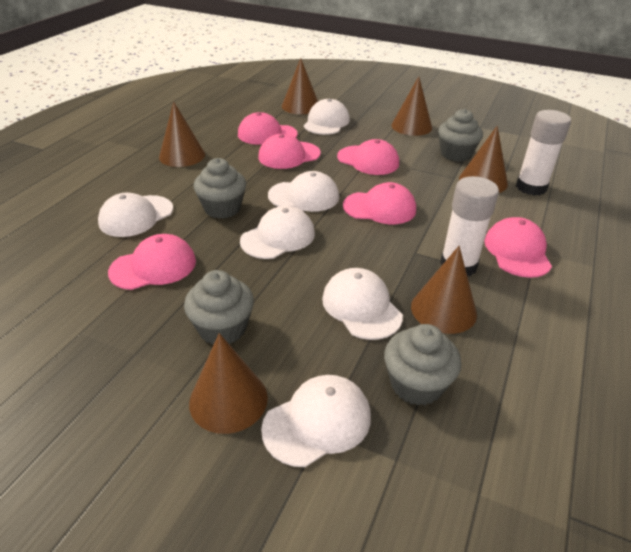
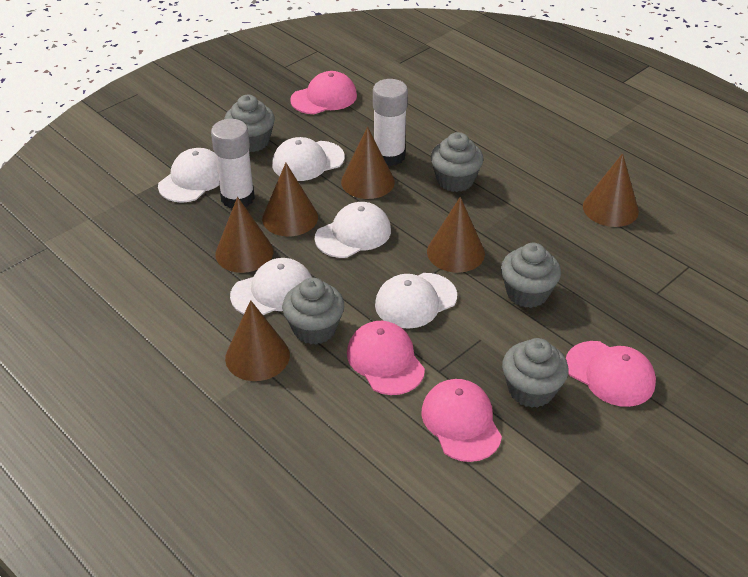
grey cupcake: [184,270,254,345] [194,158,246,219] [384,324,461,406] [438,109,483,162] = 4 -> [224,95,275,152] [282,278,344,344] [431,132,483,192] [501,243,561,308] [502,338,569,408] = 5
pink cap: [108,234,196,290] [238,112,298,145] [258,134,321,169] [337,139,399,175] [343,182,416,224] [484,217,552,278] = 6 -> [290,71,357,114] [347,321,425,395] [421,379,502,462] [566,341,656,407] = 4
white cap: [98,193,173,237] [240,206,315,259] [261,375,371,467] [268,171,339,212] [304,99,350,135] [322,268,403,340] = 6 -> [158,148,219,203] [230,258,312,315] [272,137,345,181] [315,202,391,258] [375,273,457,329] = 5

